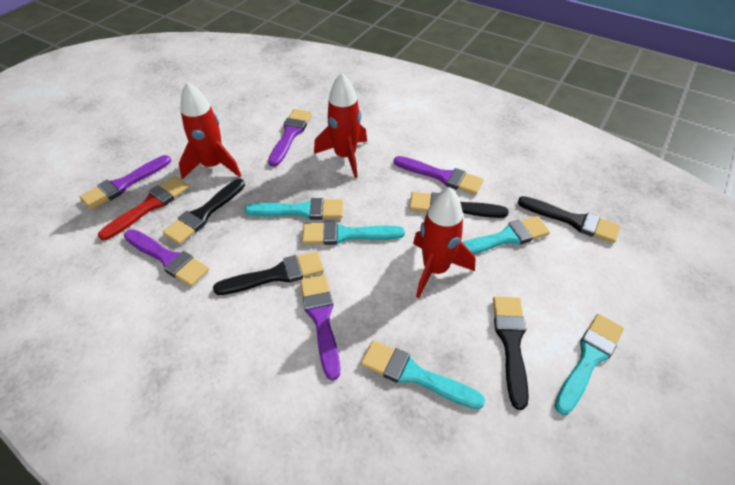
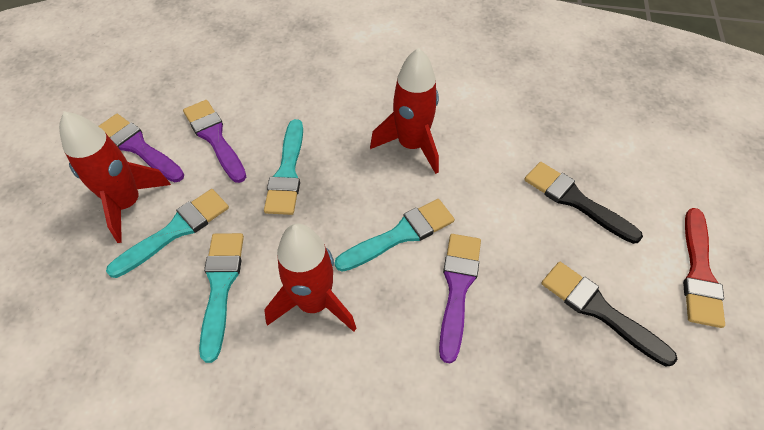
black brush: [163,179,245,245] [213,251,324,295] [409,192,509,218] [493,296,529,410] [518,196,620,243] = 5 -> [524,162,643,244] [541,262,677,367] = 2
purple brush: [80,155,171,210] [124,229,209,287] [268,109,312,167] [300,275,340,380] [394,156,483,195] = 5 -> [98,114,184,182] [183,100,246,183] [439,234,481,363] = 3
turquoise brush: [245,198,343,220] [302,221,405,245] [361,340,485,409] [462,216,550,254] [554,314,624,415] = 5 -> [106,189,229,278] [199,233,244,363] [264,119,303,215] [335,199,455,272] = 4

